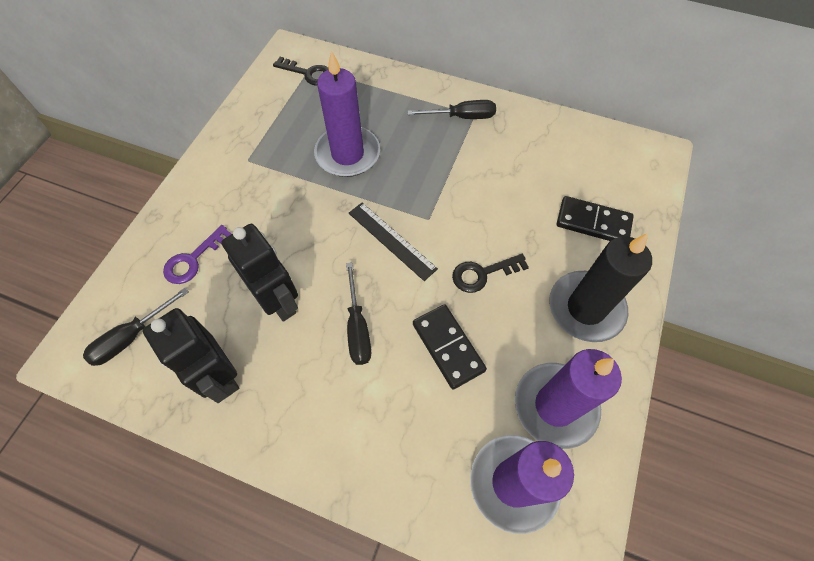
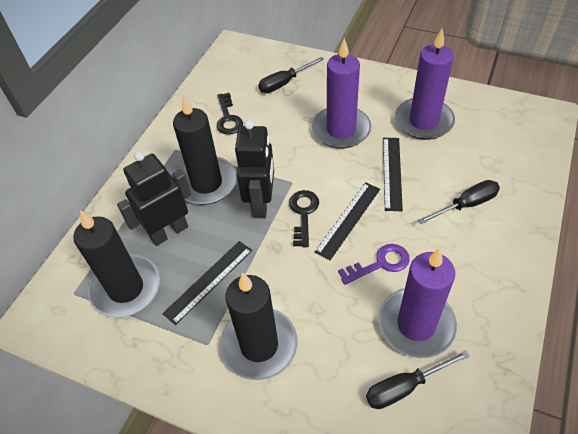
black candle: [549,233,652,342] = 1 -> [73,210,160,318] [173,95,237,205] [220,273,297,380] = 3
black domino: [413,304,487,389] [557,196,634,241] = 2 -> none = 0
black ruler: [349,203,438,281] = 1 -> [162,241,252,325] [315,182,380,260] [383,138,403,211] = 3

